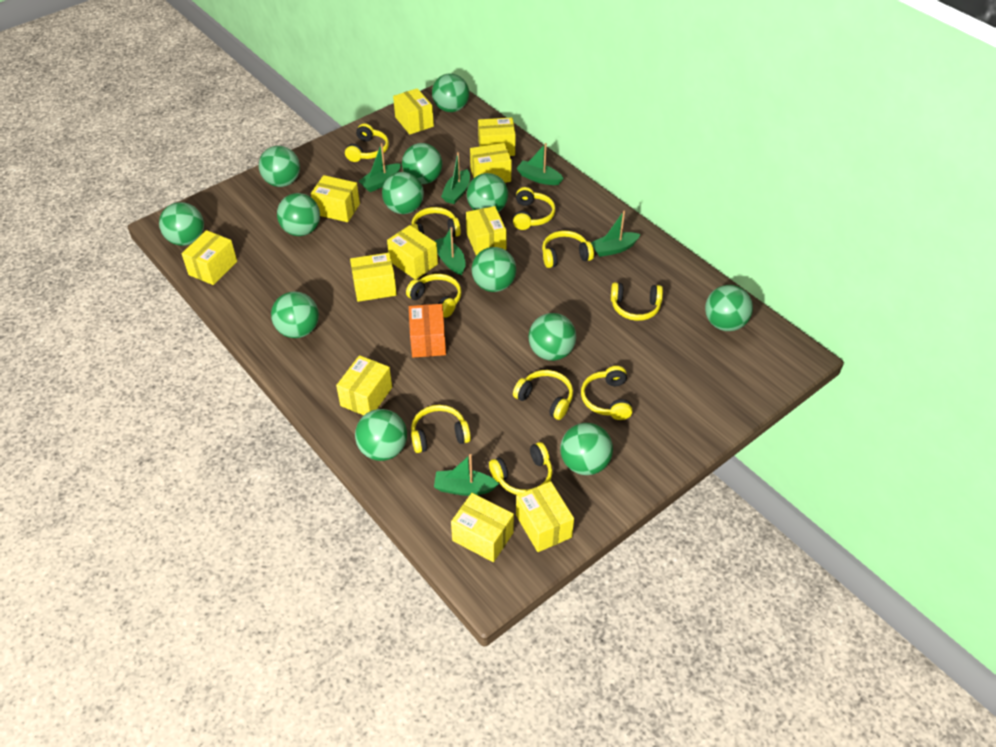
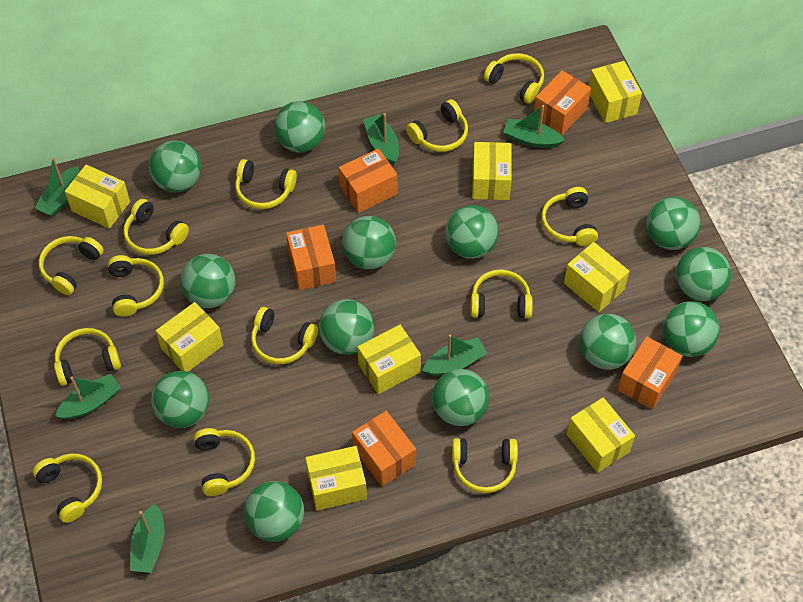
orange box: [409,304,446,358] = 1 -> [286,224,336,290] [339,149,397,213] [352,411,416,486] [534,70,591,135] [618,336,682,410] = 5
yellow box: [182,230,237,285] [311,175,360,222] [336,355,392,415] [350,253,397,302] [387,225,438,279] [393,88,434,134] [451,493,514,562] [466,206,507,255] [470,143,512,183] [478,118,516,156] [516,481,574,552] = 11 -> [65,165,130,229] [156,302,223,372] [305,446,367,511] [357,325,421,394] [472,142,512,200] [564,242,629,312] [567,397,635,473] [589,61,642,123] = 8
yellow headphones: [345,123,389,162] [406,274,461,318] [411,405,471,453] [412,207,461,237] [489,442,552,495] [513,187,556,230] [513,370,573,420] [542,231,594,268] [581,366,632,420] [611,282,663,321] = 10 -> [33,454,102,523] [39,236,104,295] [54,328,121,386] [108,255,164,317] [123,199,189,255] [194,428,255,496] [235,159,297,209] [251,307,318,364] [406,99,468,152] [452,438,518,493] [470,270,533,319] [484,53,544,104] [541,187,598,246] = 13

